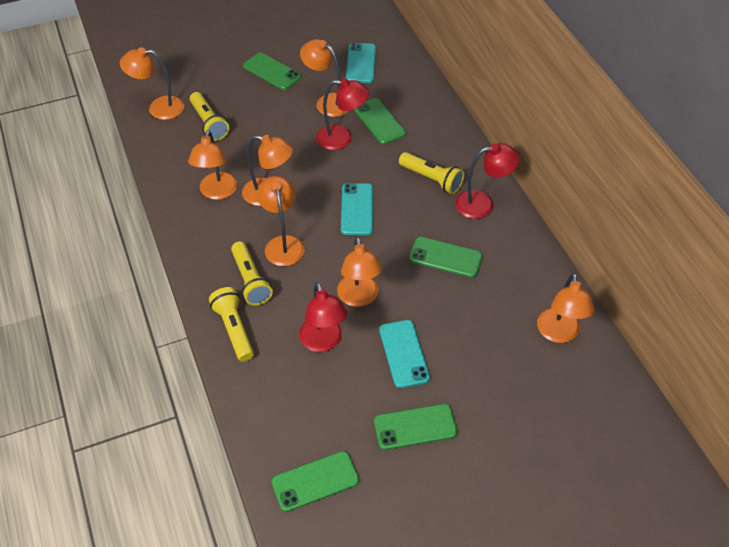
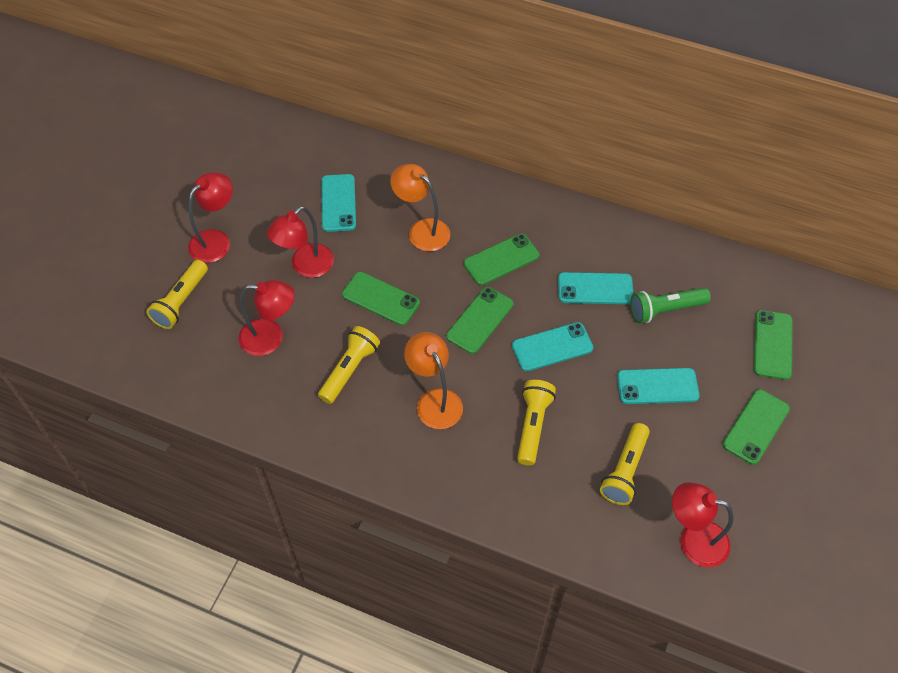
green flashlight: none = 0 -> [630,288,711,323] = 1
orange lamp: [120,47,184,120] [188,130,237,200] [242,135,293,206] [257,176,305,266] [300,39,348,117] [337,237,382,307] [537,273,595,343] = 7 -> [390,164,450,251] [404,332,463,429] = 2
red lamp: [299,282,347,352] [316,78,369,150] [455,143,520,219] = 3 -> [188,172,233,263] [238,280,295,356] [267,206,334,278] [672,482,733,568] = 4
turquoise phone: [341,183,373,235] [346,43,376,83] [379,320,430,388] = 3 -> [321,174,356,232] [512,322,593,371] [558,272,633,304] [617,368,700,404] = 4

